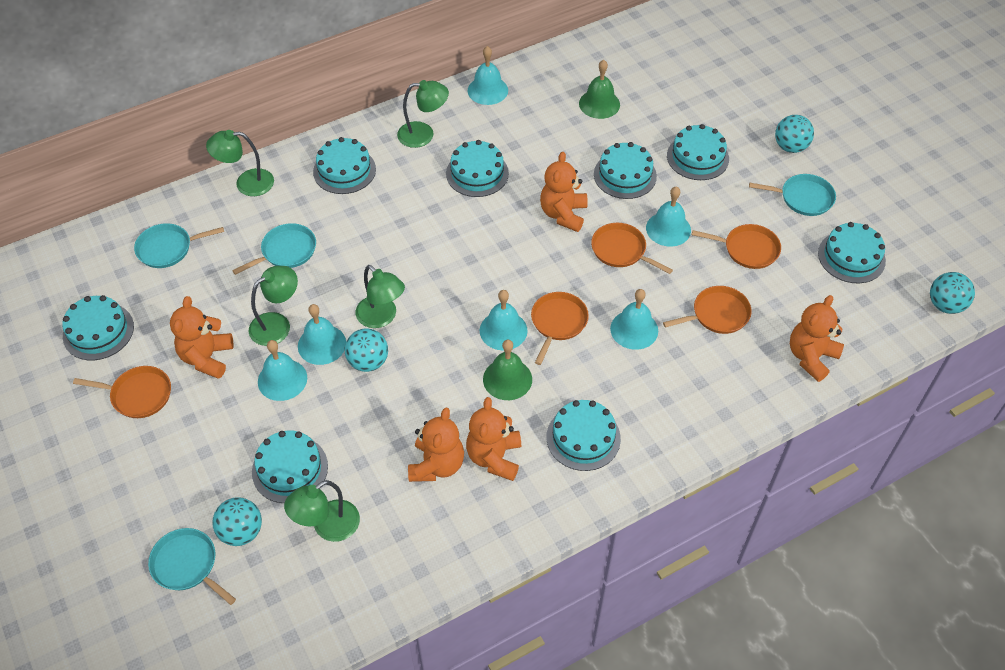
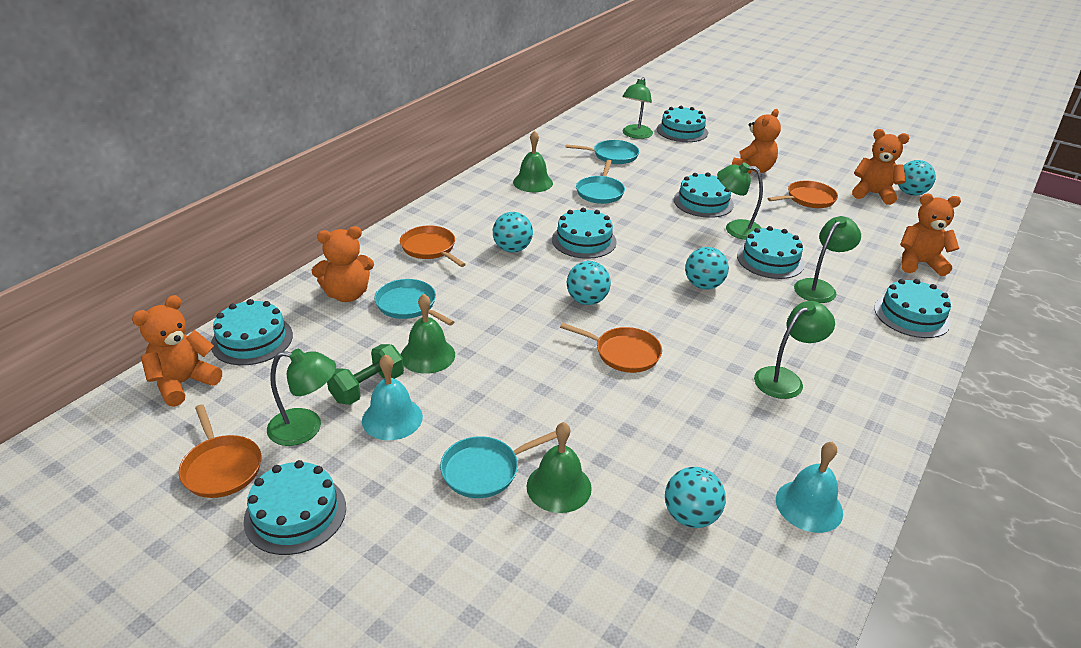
green bell: [483,340,532,400] [579,60,620,119] = 2 -> [401,294,455,374] [513,131,553,192] [527,422,592,513] = 3
green dumbbell: none = 0 -> [327,344,404,405] = 1
orange pan: [73,366,171,418] [531,292,589,365] [591,223,673,274] [663,286,752,334] [692,224,781,269] = 5 -> [178,404,261,498] [400,226,466,267] [560,323,662,373] [767,181,838,208] = 4
turquoise ball: [212,497,262,546] [345,328,388,372] [775,115,814,153] [930,272,975,314] = 4 -> [493,212,533,252] [567,261,611,305] [665,467,726,528] [685,247,729,290] [898,160,936,196] = 5
turquoise bell: [258,340,307,401] [298,304,346,365] [468,46,508,105] [480,290,528,350] [610,289,658,350] [646,186,691,247] = 6 -> [362,354,423,440] [776,441,843,533] = 2
turquoise cake: [62,295,134,360] [252,430,328,503] [313,137,376,194] [446,140,509,197] [546,400,621,471] [594,142,657,199] [667,124,729,180] [818,222,886,283] = 8 -> [211,299,293,365] [244,460,346,555] [552,208,617,259] [657,106,708,142] [674,173,734,218] [737,226,804,279] [874,279,951,338] = 7

